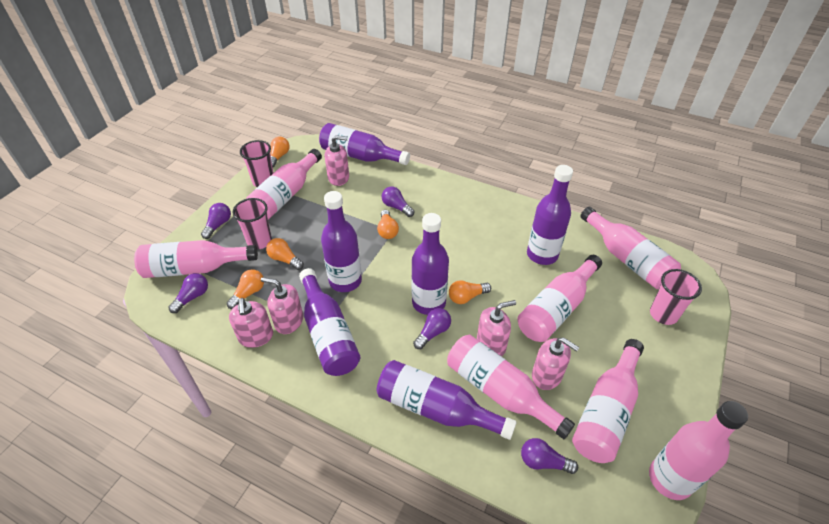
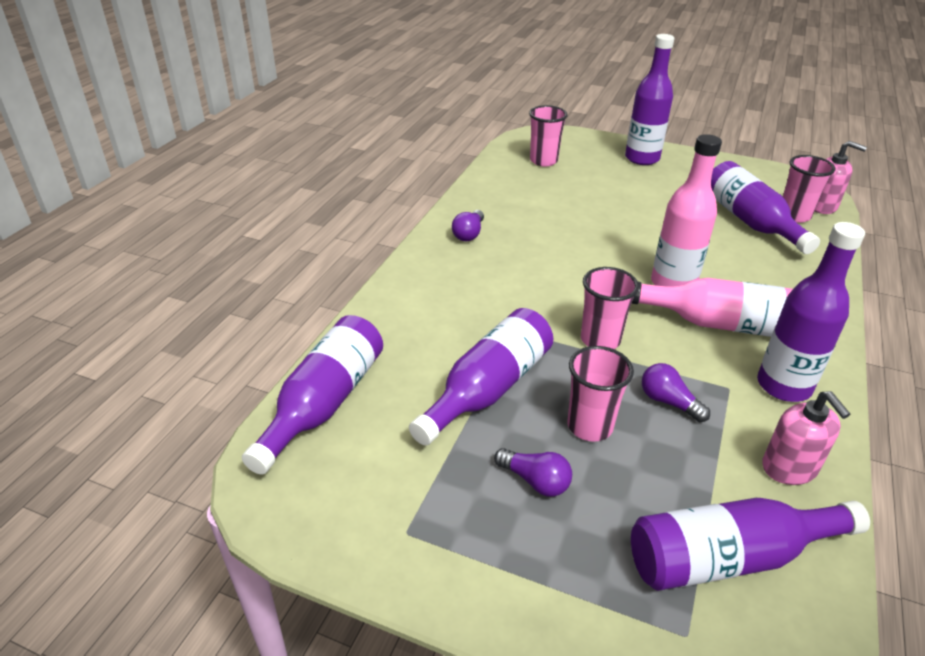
orange light bulb: [227,269,264,309] [266,238,304,270] [270,137,290,167] [377,210,399,239] [449,280,491,304] = 5 -> none = 0
pink bottle: [134,240,258,278] [246,149,322,220] [447,335,575,439] [517,255,602,342] [572,339,644,463] [580,207,681,289] [649,401,748,500] = 7 -> [631,278,793,337] [651,134,722,287] = 2
pink cup: [232,198,272,249] [240,140,274,187] [650,269,702,325] = 3 -> [529,105,568,167] [567,346,634,442] [581,267,639,349] [783,155,835,223] = 4
pink soap dispenser: [229,298,273,348] [261,277,303,334] [325,135,349,186] [477,300,516,356] [532,337,579,390] = 5 -> [762,391,851,485] [815,141,867,214] = 2
purple light bulb: [168,273,208,313] [201,203,231,239] [382,187,414,217] [413,308,451,349] [521,438,578,474] = 5 -> [452,210,484,241] [494,448,572,497] [642,363,710,422] = 3

